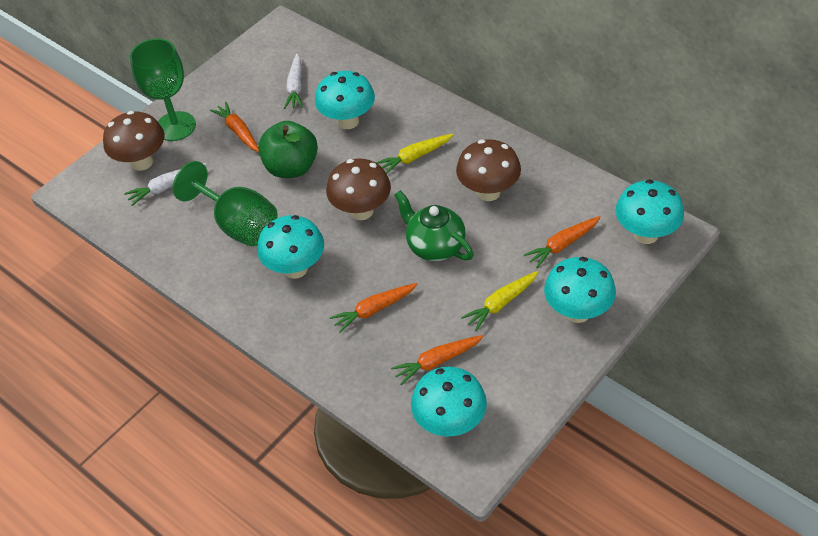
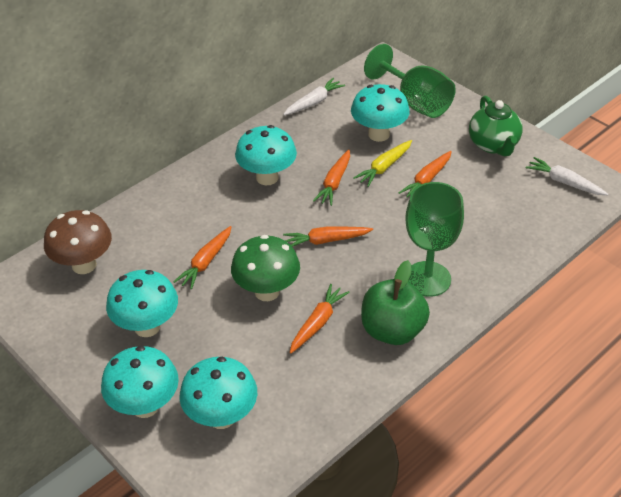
brown mushroom: [103,111,164,171] [326,158,391,220] [456,139,521,201] = 3 -> [44,210,112,274] = 1
green mushroom: none = 0 -> [231,235,300,301] = 1
orange carrot: [210,102,259,152] [329,283,418,333] [391,335,484,385] [524,216,601,268] = 4 -> [173,226,231,289] [283,226,373,247] [290,284,350,354] [313,149,350,206] [399,151,452,197] = 5
yellow carrot: [375,134,454,174] [461,271,538,331] = 2 -> [353,140,412,187] = 1

